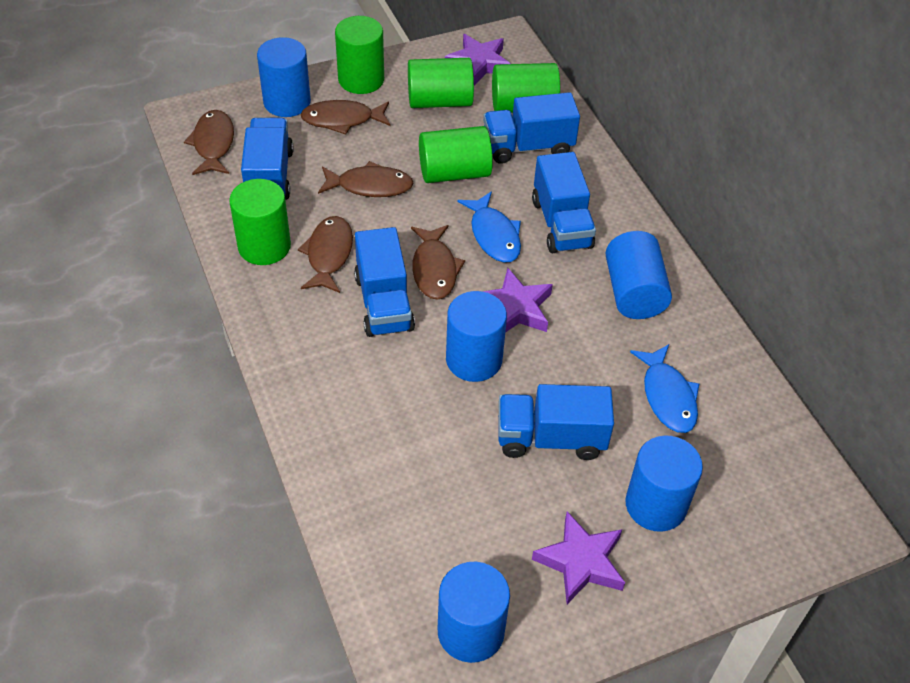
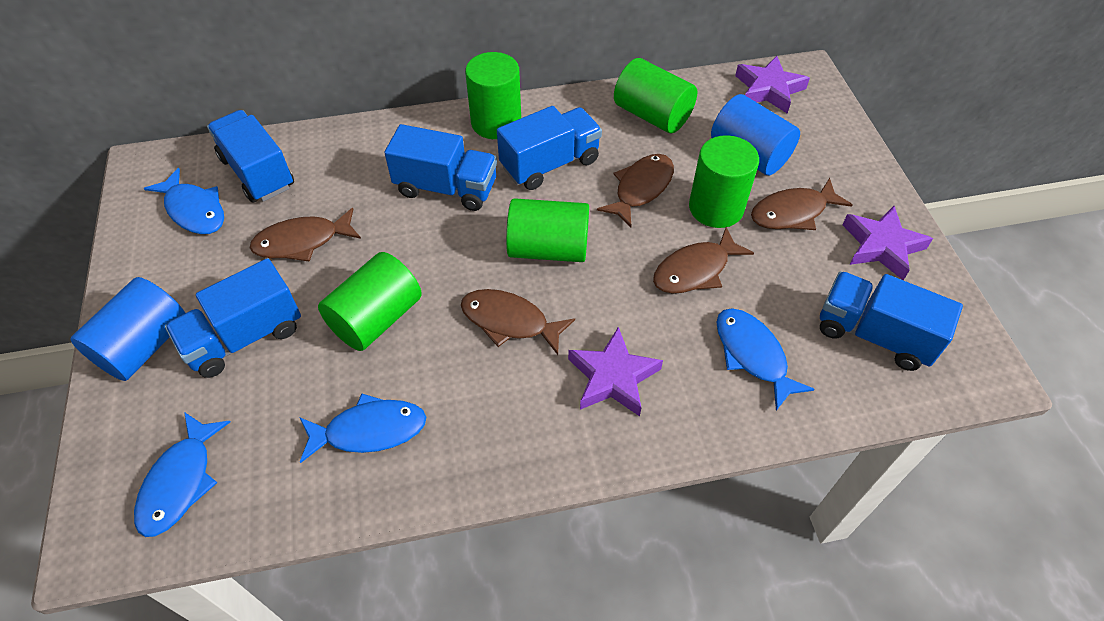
blue cylinder: [257,37,311,117] [437,562,510,663] [446,291,507,382] [605,231,672,319] [625,435,703,532] = 5 -> [70,277,185,381] [711,94,800,175] = 2
blue fish: [457,192,521,262] [630,344,699,433] = 2 -> [134,412,230,537] [144,168,224,234] [300,394,426,463] [716,309,815,411] = 4

